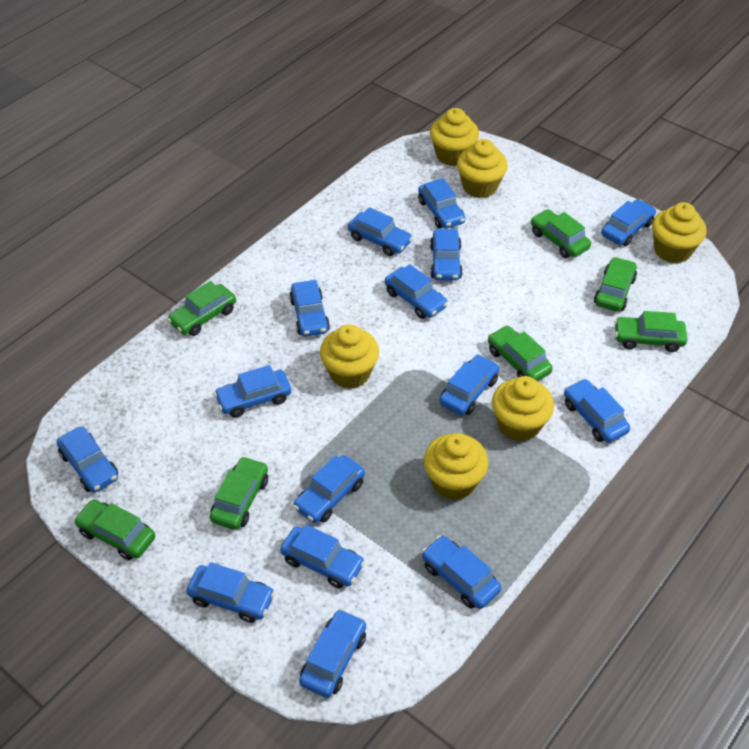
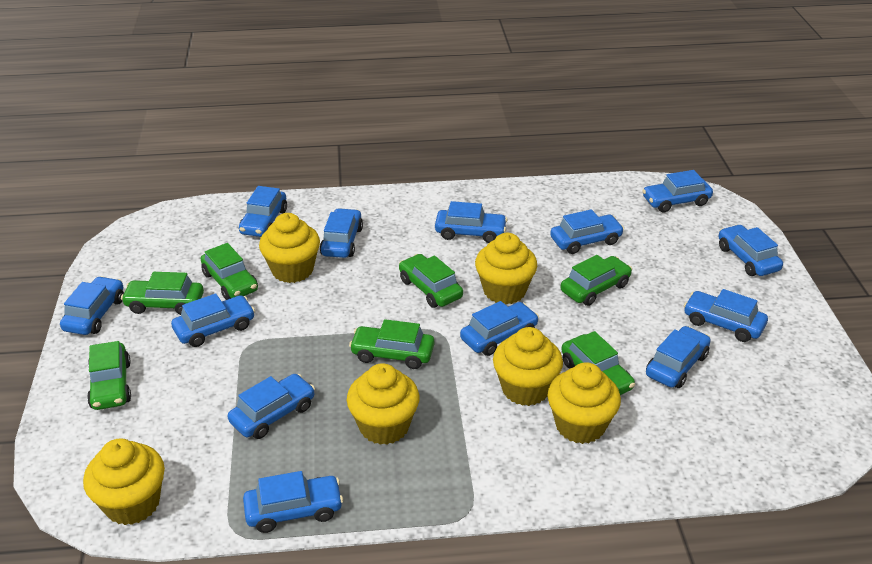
blue car: [57,426,118,492] [186,562,275,623] [214,365,291,418] [280,524,365,589] [289,280,330,337] [293,455,365,523] [299,609,366,698] [348,207,413,256] [385,264,448,319] [418,178,465,229] [422,535,501,609] [430,229,463,281] [439,354,499,415] [564,378,630,443] [601,199,656,246] = 15 -> [60,276,124,335] [171,293,255,347] [228,374,315,439] [239,186,287,237] [243,471,343,533] [320,208,363,258] [435,201,507,243] [460,301,539,356] [550,209,624,254] [642,170,713,212] [646,326,711,388] [684,289,768,342] [719,224,783,276] = 13

